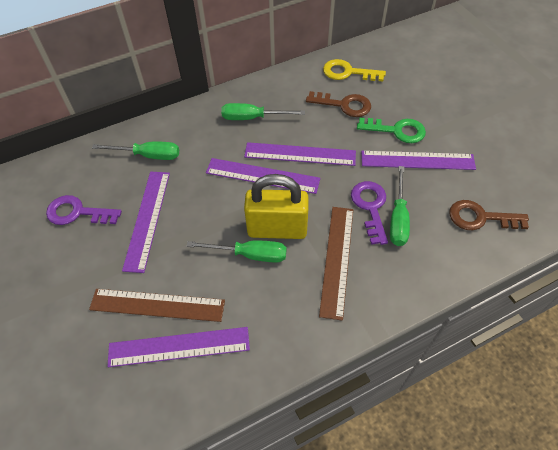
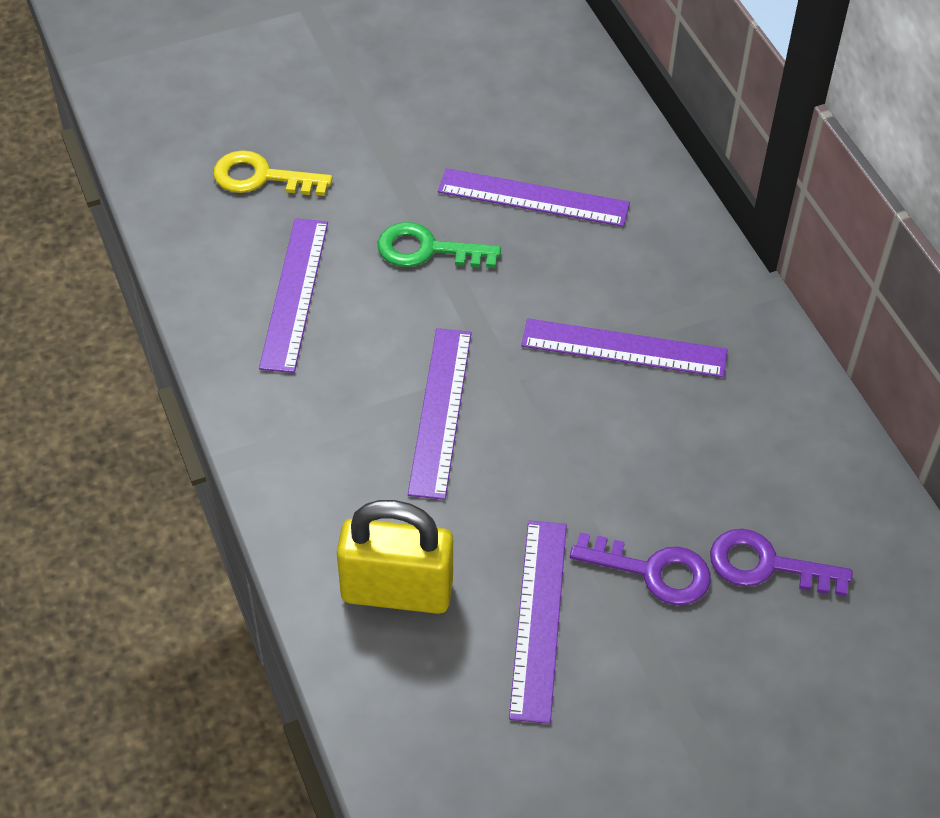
brown key: [306,91,371,117] [449,200,529,230] = 2 -> none = 0
brown ruler: [89,289,225,322] [319,207,353,321] = 2 -> none = 0
green screwdriver: [92,142,179,160] [187,240,287,263] [221,103,305,120] [390,166,410,246] = 4 -> none = 0

